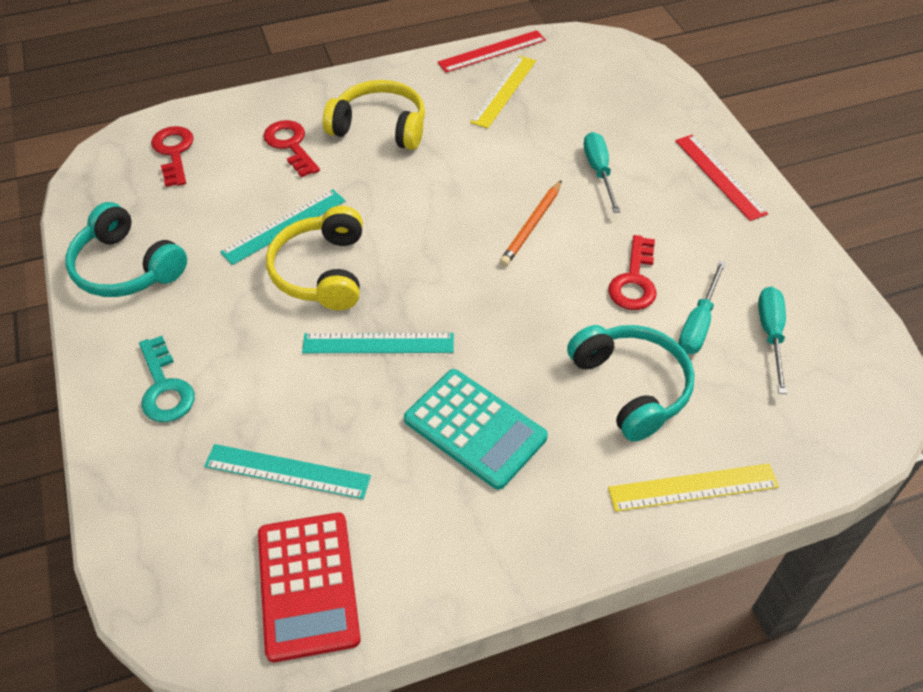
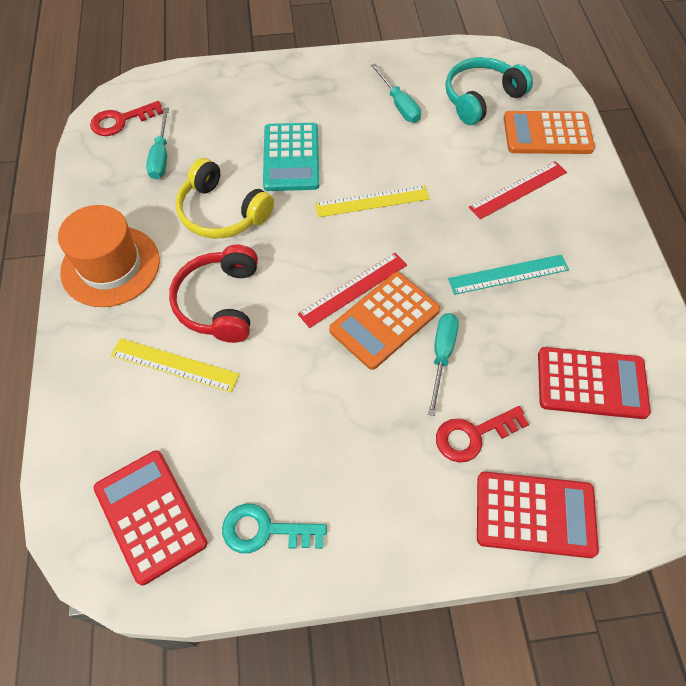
orange calculator: none = 0 -> [329,272,440,370] [504,111,595,154] = 2
orange hat: none = 0 -> [58,205,160,307] = 1
orange pencil: [500,180,562,266] = 1 -> none = 0
red calculator: [258,513,361,662] = 1 -> [94,450,208,585] [477,472,599,558] [538,347,651,419] = 3
red headphones: none = 0 -> [169,244,258,343] = 1
red key: [151,126,194,187] [263,120,320,178] [608,235,657,310] = 3 -> [90,101,163,136] [436,406,529,463] = 2
turquoise headphones: [65,202,187,297] [567,325,695,442] = 2 -> [445,57,533,125] = 1
turquoise ruler: [204,444,371,499] [220,189,346,265] [302,333,454,353] = 3 -> [448,254,569,295] = 1
yellow headphones: [266,206,363,310] [323,80,425,150] = 2 -> [176,158,274,239] = 1

